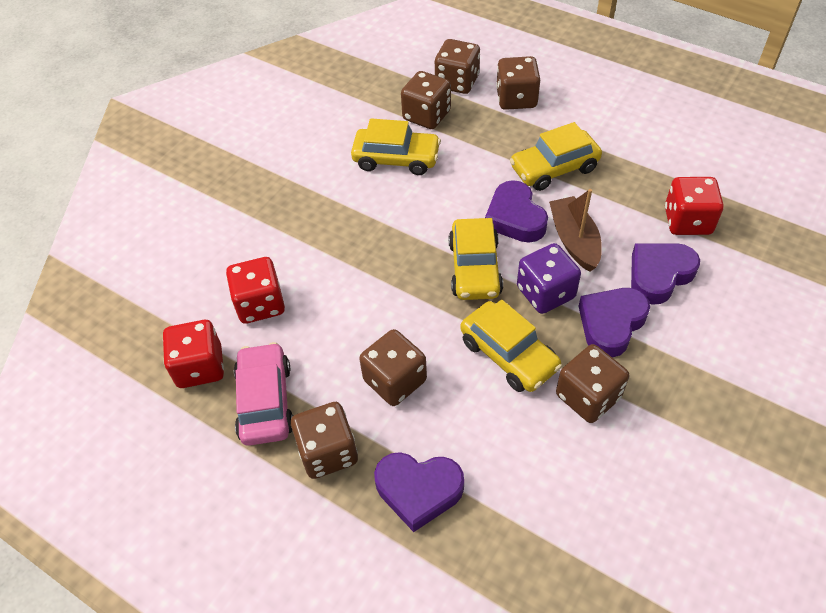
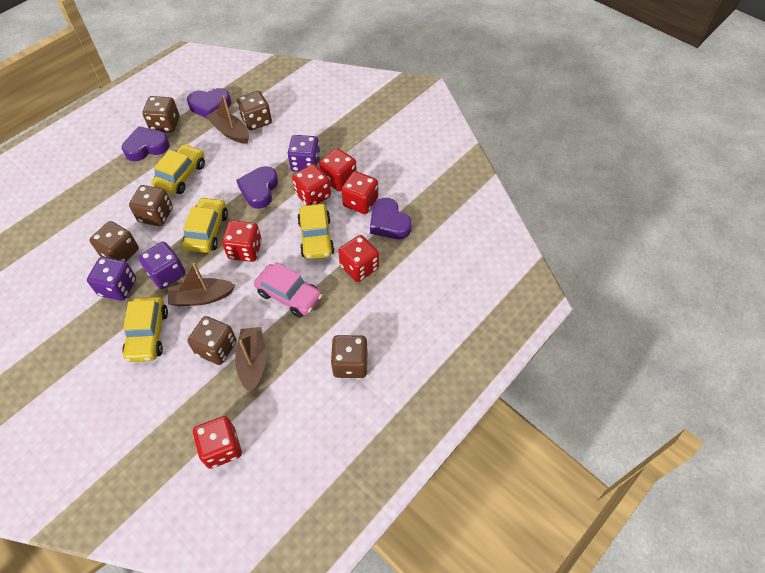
brown boat: [549,189,602,272] = 1 -> [168,262,235,306] [206,95,249,144] [235,327,266,393] = 3
purple dice: [517,243,581,314] = 1 -> [87,257,136,301] [138,242,186,289] [288,135,320,172] = 3
red dice: [163,320,224,388] [226,257,285,324] [665,177,724,235] = 3 -> [193,416,242,469] [222,220,262,262] [292,164,331,205] [319,148,357,191] [338,235,379,282] [341,171,378,214] = 6

